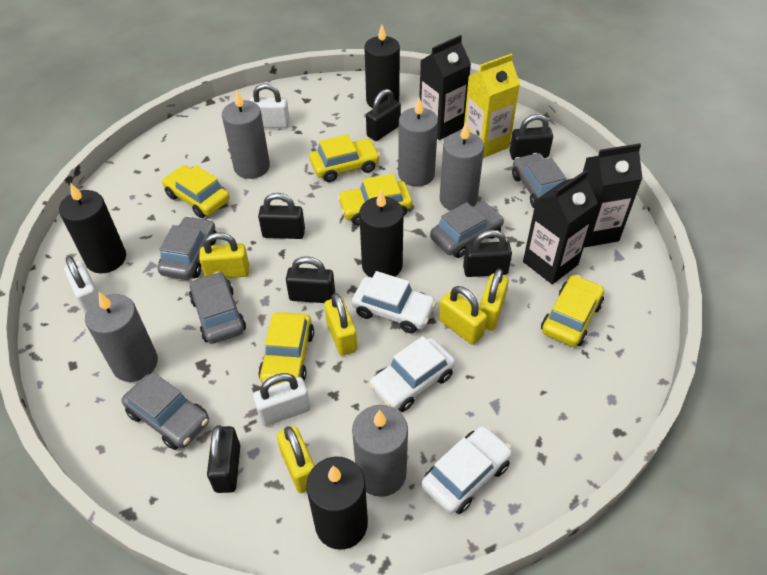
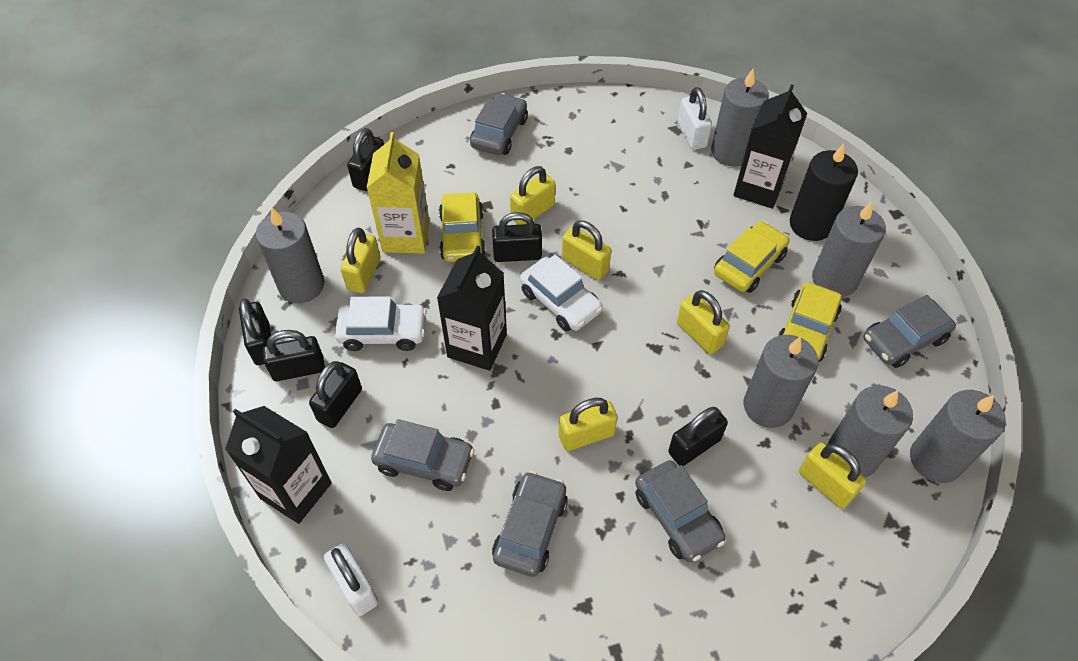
black candle: [59,183,126,273] [306,456,368,550] [359,190,404,277] [364,25,400,108] = 4 -> [790,144,858,241] = 1
grey candle: [85,292,158,382] [222,90,270,179] [352,405,408,497] [398,97,438,187] [440,123,484,211] = 5 -> [256,208,324,303] [711,69,769,166] [743,335,818,428] [812,202,886,297] [828,385,913,477] [910,390,1006,483] = 6
white car: [352,271,436,333] [369,336,455,412] [422,426,512,514] = 3 -> [335,297,427,351] [520,255,603,331] = 2
white padlock: [64,256,99,313] [250,83,290,128] [253,373,310,426] = 3 -> [324,543,378,616] [677,87,712,150] = 2
yellow car: [162,165,230,218] [258,312,314,386] [309,134,380,182] [338,174,412,225] [541,275,604,347] = 5 -> [439,192,486,262] [714,221,790,293] [778,282,842,362] = 3
yellow padlock: [199,232,249,278] [277,426,315,493] [324,293,357,356] [439,286,487,345] [479,269,509,331] = 5 -> [341,227,381,293] [510,166,555,225] [559,398,618,451] [562,220,611,280] [677,290,730,354] [799,443,866,508] = 6

